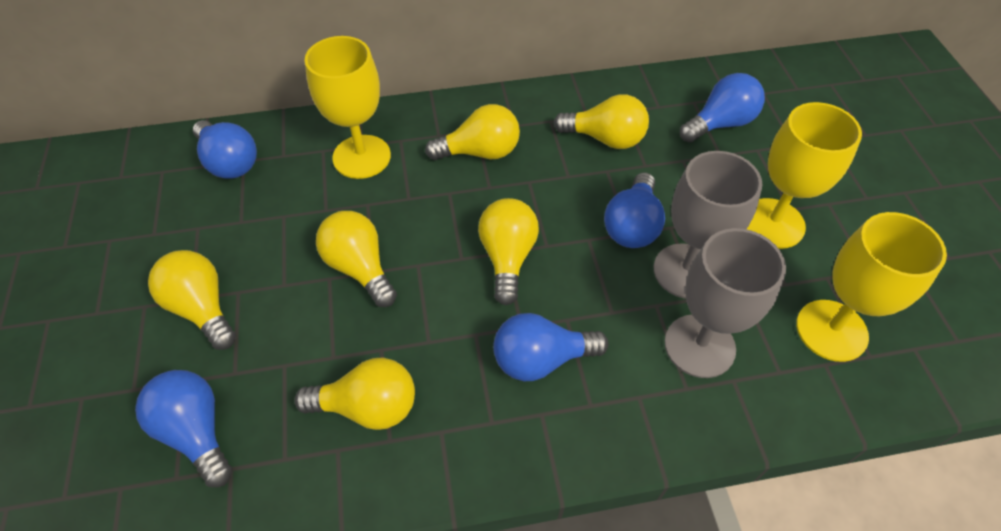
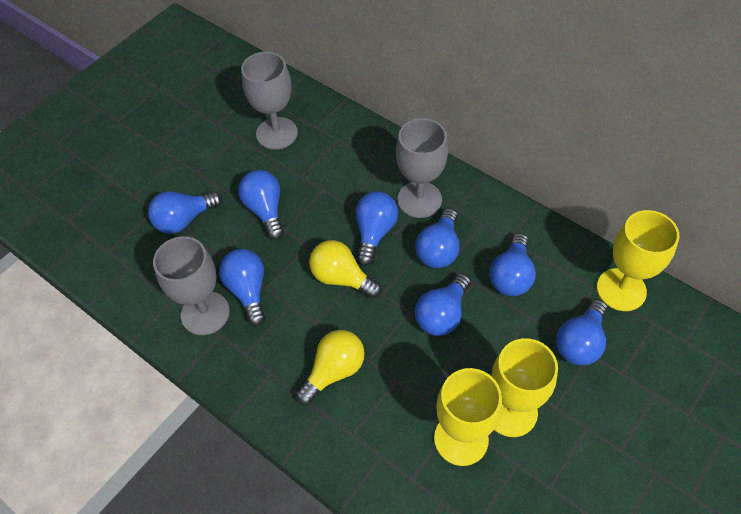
blue light bulb: [135,370,233,487] [193,120,257,179] [493,313,608,381] [604,172,665,248] [680,73,765,143] = 5 -> [148,191,222,234] [219,249,265,326] [239,170,284,240] [356,191,398,266] [415,208,460,268] [415,273,471,336] [490,233,536,296] [556,299,607,366] = 8
grey goblet: [654,151,763,299] [665,228,786,378] = 2 -> [153,236,230,335] [241,52,298,150] [396,118,448,218] = 3
yellow light bulb: [148,250,236,350] [294,358,415,430] [316,211,397,307] [425,104,520,160] [478,198,539,305] [554,94,649,149] = 6 -> [296,330,365,405] [309,240,382,299] = 2

